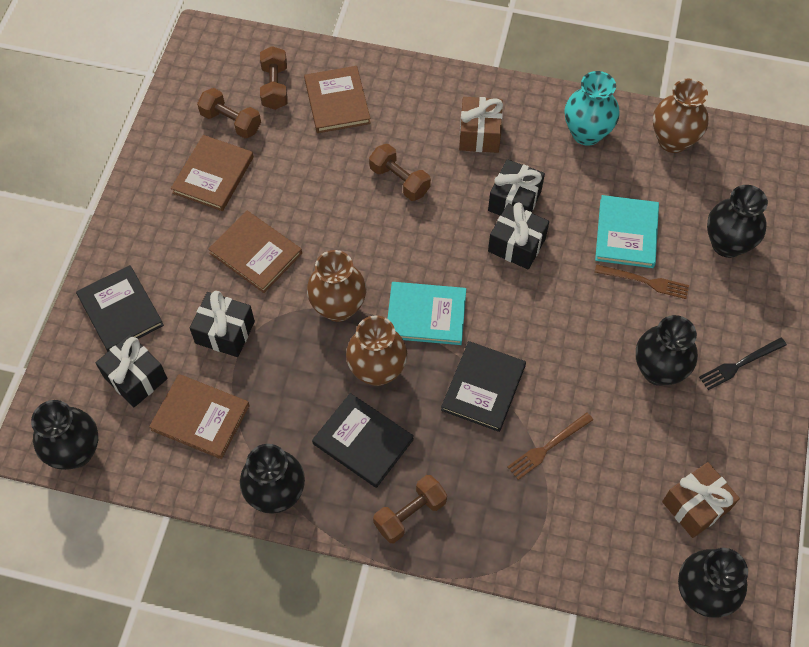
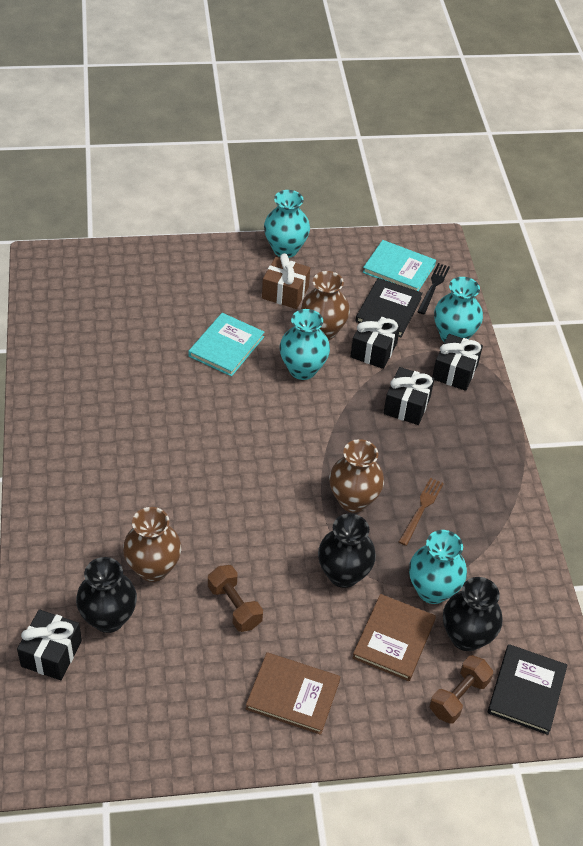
black book: [76,265,164,352] [312,393,414,488] [441,341,526,432] = 3 -> [356,278,423,337] [488,644,567,735] = 2
black vase: [31,400,98,470] [240,444,305,514] [636,315,698,386] [678,548,748,618] [707,185,768,258] = 5 -> [76,557,137,633] [318,513,376,588] [443,577,502,651] = 3
brown book: [149,374,250,459] [171,135,254,211] [208,211,302,293] [304,66,371,133] = 4 -> [246,652,340,735] [352,594,436,681] = 2
brown dumbbell: [197,88,261,138] [260,46,288,110] [369,144,431,201] [373,475,447,543] = 4 -> [208,565,263,632] [429,655,493,724] = 2
brown fork: [507,412,593,480] [595,264,689,299] = 2 -> [399,478,444,546] = 1
brown gift: [459,97,503,153] [662,462,740,538] = 2 -> [262,253,310,309] = 1
turquoise vase: [564,71,620,146] = 1 -> [264,190,310,258] [280,309,330,380] [409,530,467,604] [434,277,483,342] = 4

